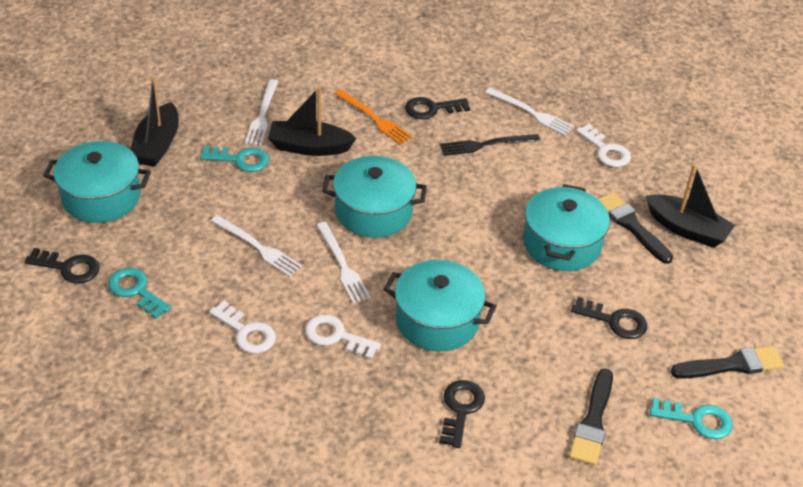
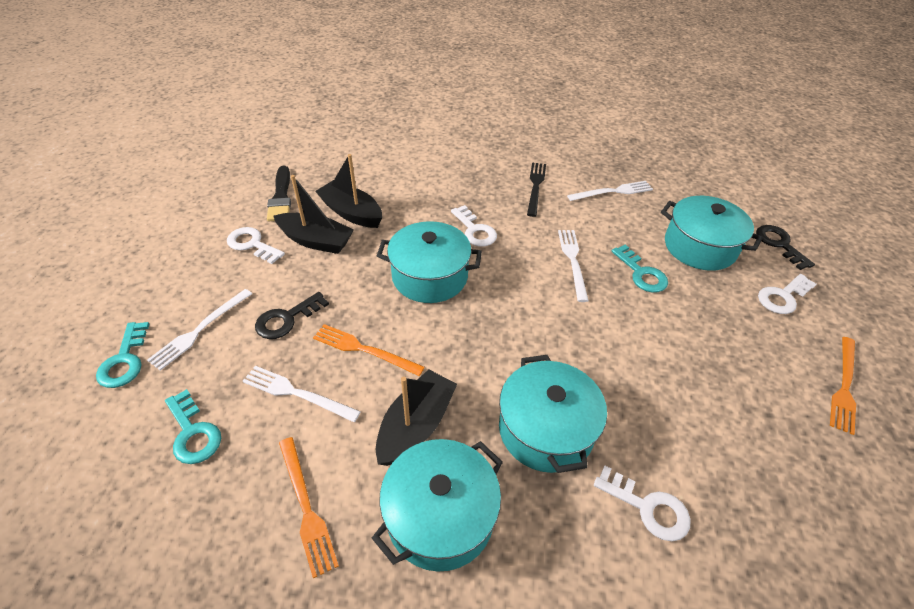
black brush: [569,368,613,466] [598,192,673,264] [671,346,784,379] = 3 -> [267,165,291,221] = 1
black key: [25,248,100,284] [405,97,470,119] [439,380,485,448] [571,297,647,339] = 4 -> [255,292,329,339] [756,225,815,270] = 2
orange fork: [335,89,412,145] = 1 -> [279,437,339,578] [313,324,425,376] [830,337,856,435] = 3
white key: [209,301,276,354] [305,314,381,360] [576,124,631,167] = 3 -> [227,227,285,264] [451,205,497,247] [594,466,691,541] [758,274,817,314] = 4

